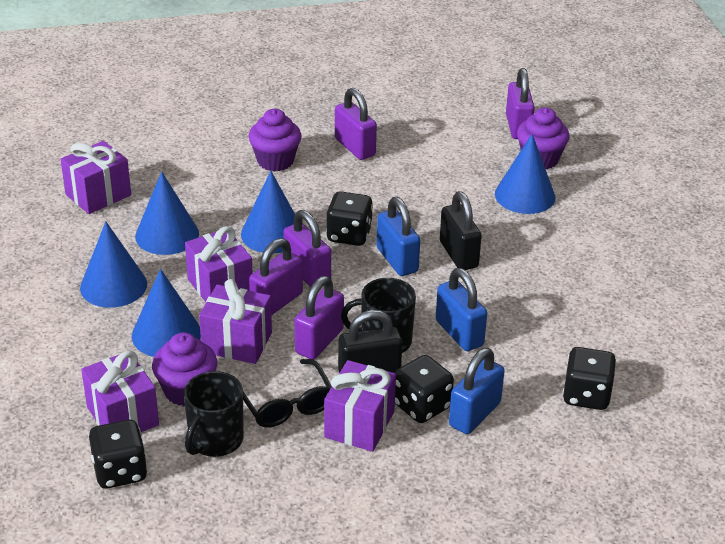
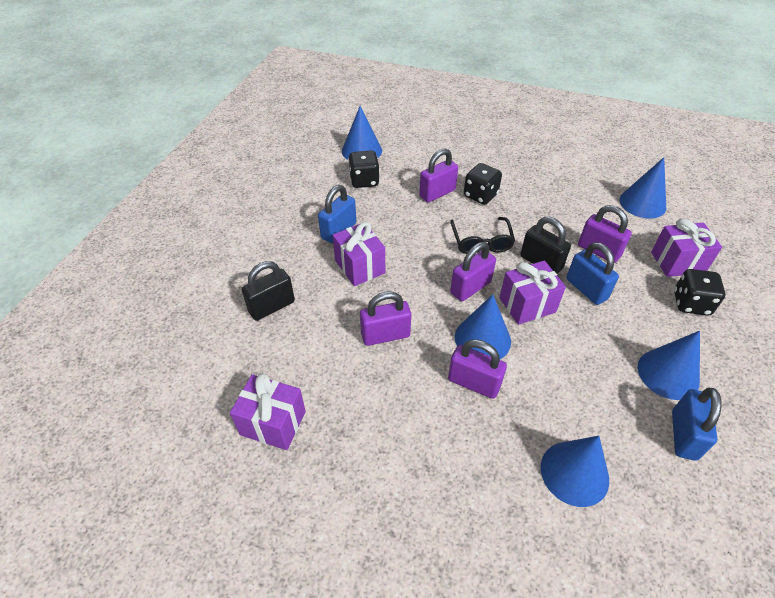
black dice: [89,420,148,488] [326,191,373,246] [395,355,454,423] [562,347,617,410] = 4 -> [348,150,380,188] [464,163,502,205] [674,269,725,316] = 3
black mug: [184,371,244,457] [341,278,416,353] = 2 -> none = 0
purple cupcake: [152,332,217,406] [249,109,302,171] [517,108,570,169] = 3 -> none = 0
purple gift: [60,141,131,214] [81,351,159,432] [185,226,253,302] [199,279,272,364] [324,360,396,452] = 5 -> [230,373,306,450] [333,222,385,286] [499,260,566,325] [651,219,722,277] = 4

